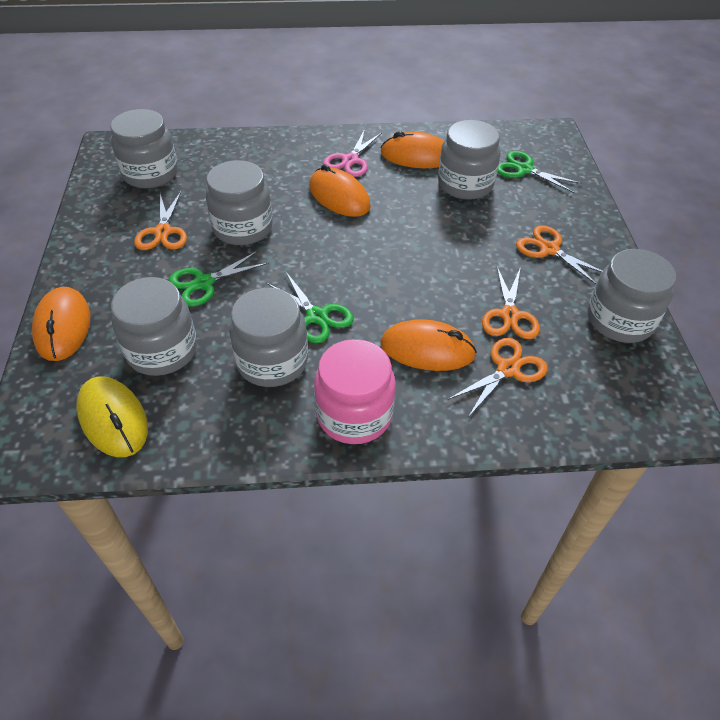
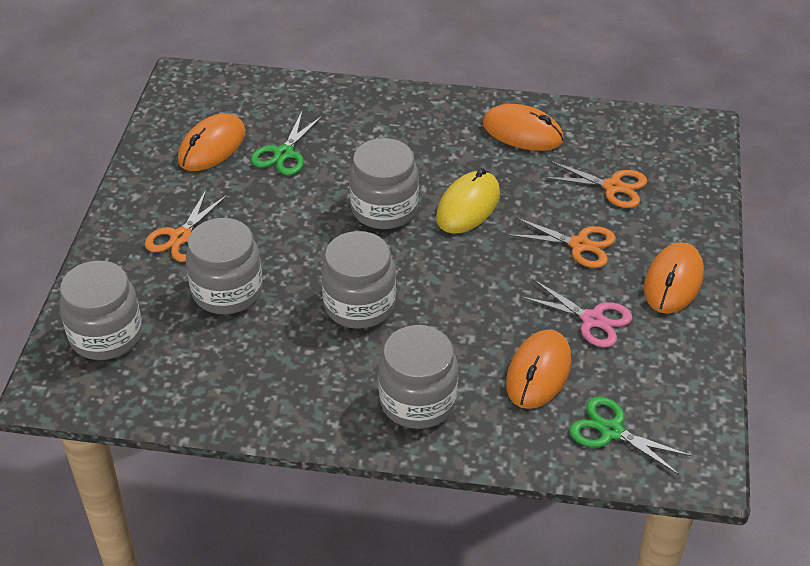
green scissors: [169,251,269,307] [266,272,353,343] [497,151,582,193] = 3 -> [251,112,323,175] [570,396,692,475] = 2
grey jar: [110,109,178,188] [111,277,197,376] [206,160,273,245] [229,288,308,387] [438,120,501,200] [587,249,676,343] = 6 -> [59,261,142,360] [186,218,263,314] [321,231,396,329] [349,138,419,229] [378,325,458,429] = 5
orange scissors: [134,192,187,250] [448,338,548,417] [482,267,540,339] [516,225,602,284] = 4 -> [145,189,228,262] [508,217,616,268] [544,161,647,208] = 3
pink jar: [314,339,396,444] = 1 -> none = 0

